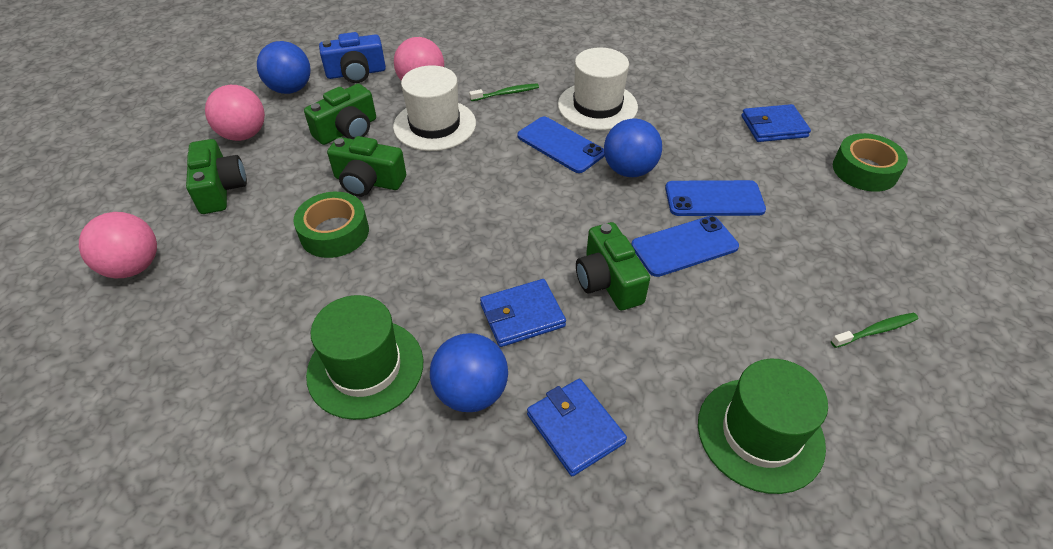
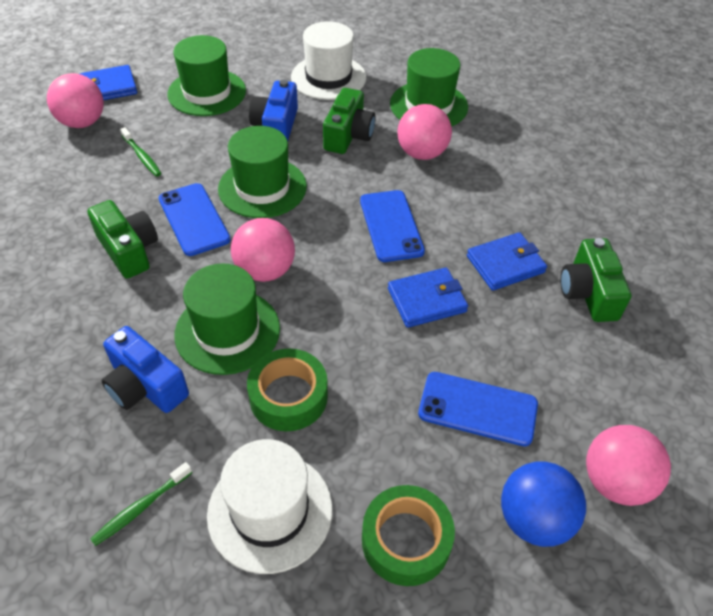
blue ball: [257,41,311,94] [430,333,508,412] [604,118,662,177] = 3 -> [501,462,586,547] = 1
blue camera: [319,32,386,83] = 1 -> [102,326,189,413] [249,79,298,141] = 2
green camera: [186,139,247,214] [304,84,376,145] [327,136,406,197] [576,222,650,310] = 4 -> [87,200,158,279] [323,88,376,154] [560,238,631,322] = 3
green hat: [306,295,424,420] [698,359,828,494] = 2 -> [168,35,246,116] [174,264,280,375] [218,126,307,218] [390,48,468,126] = 4
pink ball: [79,212,157,278] [205,85,265,141] [394,37,444,81] = 3 -> [47,73,104,128] [231,218,295,282] [397,104,452,160] [586,425,671,506] = 4

